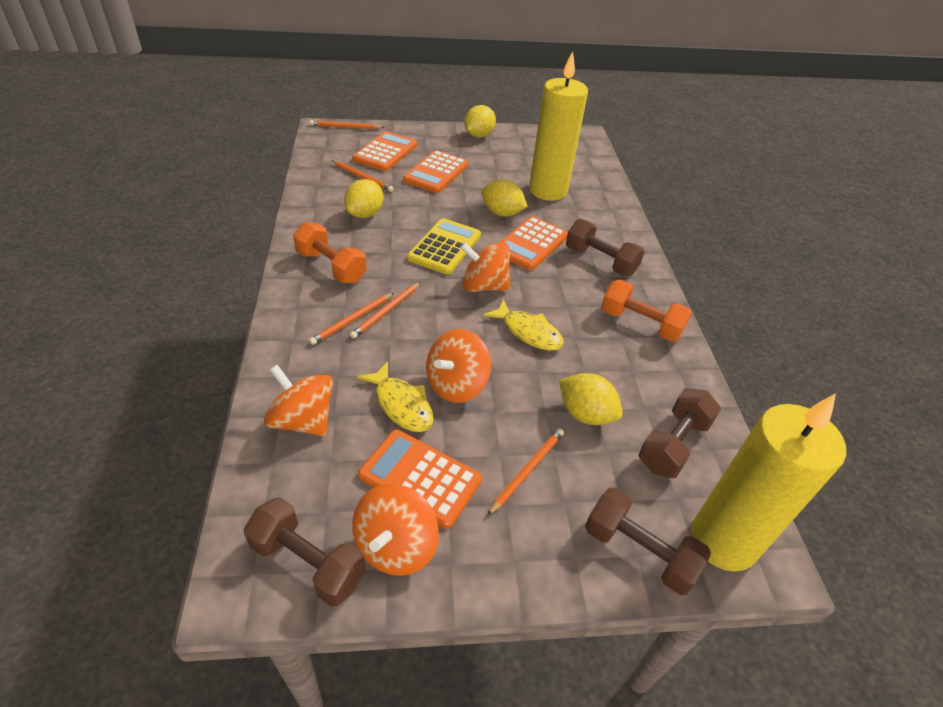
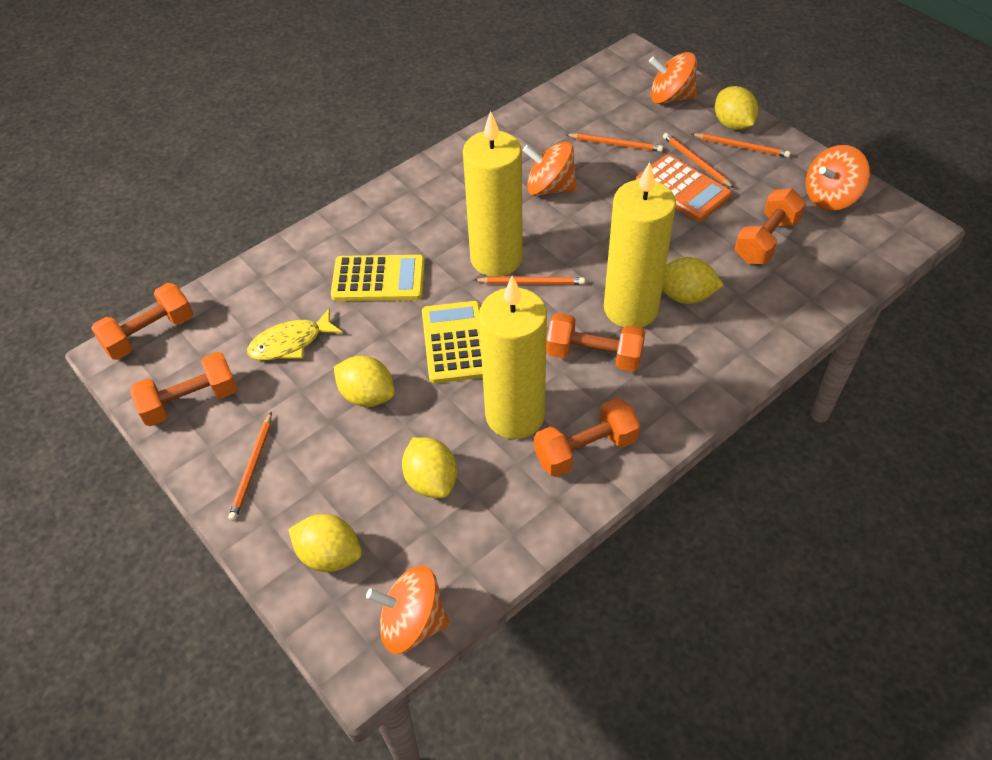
brown dumbbell: [244,497,366,607] [566,219,645,276] [585,487,711,595] [638,388,721,478] = 4 -> none = 0
orange calculator: [352,131,417,171] [358,429,482,529] [403,150,469,193] [499,216,568,270] = 4 -> [636,154,732,221] = 1
orange dumbbell: [293,222,367,283] [601,280,692,342] = 2 -> [91,283,193,360] [130,352,238,426] [534,398,640,477] [546,313,645,372] [735,189,806,264] = 5
yellow calculator: [407,218,481,274] = 1 -> [331,255,425,301] [422,301,483,383] = 2
yellow candle: [529,51,588,201] [691,393,846,572] = 2 -> [463,111,523,277] [479,276,547,439] [604,162,676,328] = 3
yellow fish: [357,361,434,432] [483,299,564,351] = 2 -> [247,308,343,360] = 1
yellow lemon: [344,179,383,218] [464,105,496,138] [481,179,528,216] [559,373,623,425] = 4 -> [288,514,362,572] [334,356,395,407] [402,437,457,498] [662,257,724,304] [715,86,758,130] = 5

